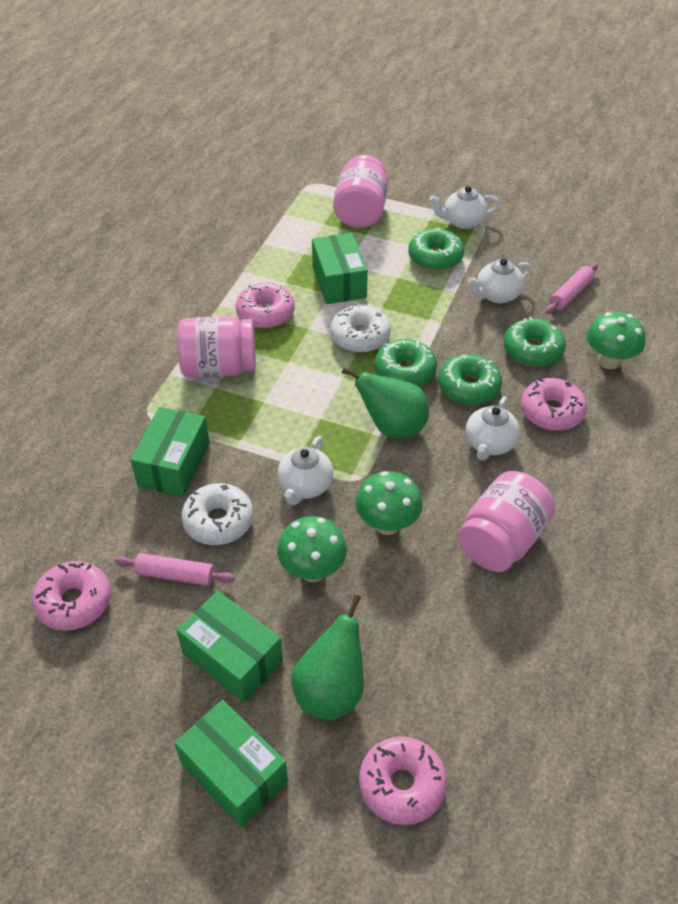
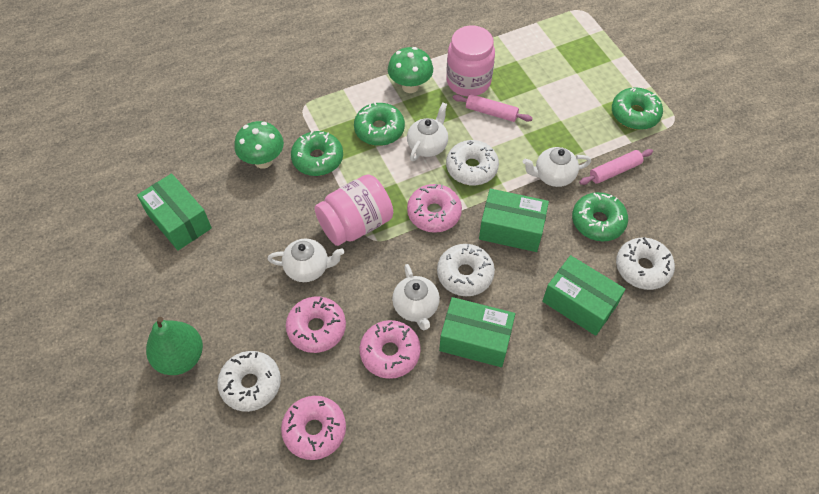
green mushroom: [277,516,347,582] [355,471,423,535] [586,312,646,369] = 3 -> [234,121,284,169] [388,47,433,93] = 2
green pear: [292,595,364,720] [342,367,429,438] = 2 -> [146,317,203,375] = 1
pink jar: [177,316,256,378] [333,155,388,228] [458,471,555,572] = 3 -> [315,174,393,246] [446,26,495,96] = 2
white donut: [181,483,253,545] [330,304,391,353] = 2 -> [217,351,281,412] [437,244,495,296] [446,140,499,185] [616,237,675,290] = 4

